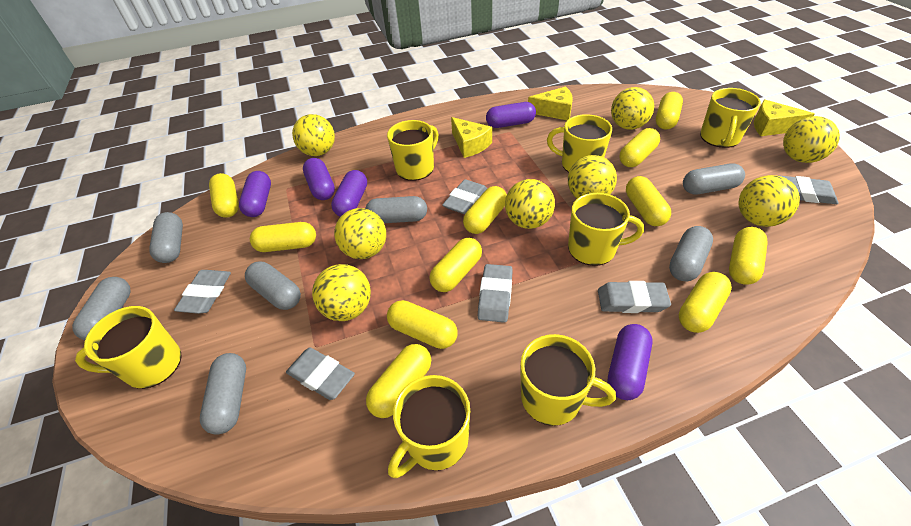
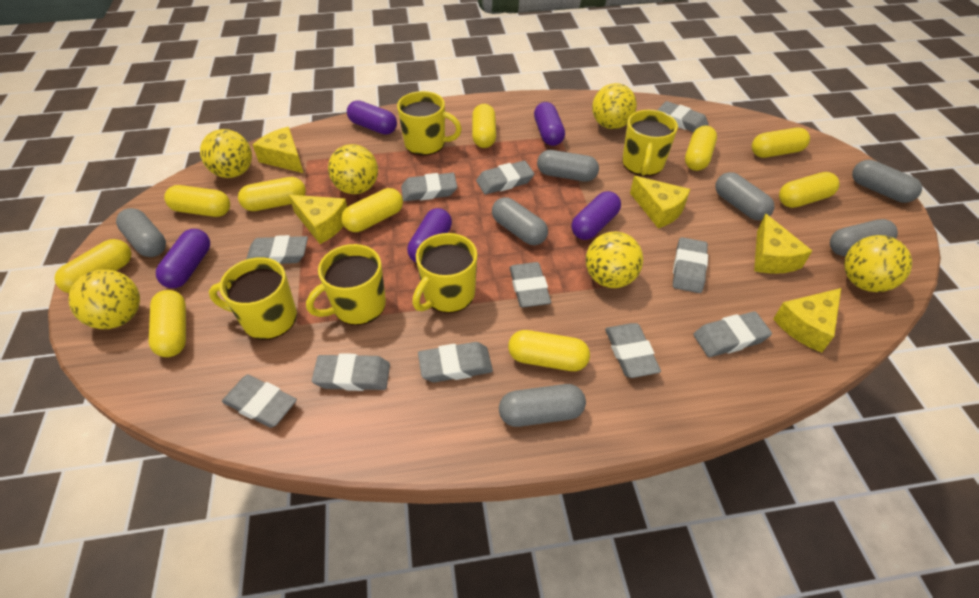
grey eraser: [174,270,231,314] [286,347,355,400] [442,179,487,214] [478,264,513,323] [598,281,671,313] [779,175,838,204] = 6 -> [222,375,297,428] [246,235,308,264] [312,353,390,391] [401,173,457,201] [418,342,493,382] [476,161,534,195] [510,262,551,308] [605,323,661,378] [657,101,709,132] [673,237,708,293] [693,311,772,357] = 11
yellow ball: [292,114,335,156] [312,264,371,321] [334,208,386,259] [505,179,555,229] [568,155,617,198] [611,87,654,130] [739,175,800,227] [783,116,840,163] = 8 -> [69,269,140,329] [200,129,252,178] [328,144,378,194] [586,232,643,288] [592,83,637,129] [844,235,912,292] = 6
yellow capsule: [209,173,239,218] [250,222,316,252] [366,344,431,418] [387,300,458,349] [430,238,482,292] [463,186,507,234] [619,128,660,167] [626,176,671,226] [656,92,683,130] [679,272,732,333] [729,227,768,285] = 11 -> [54,239,132,293] [149,290,186,357] [164,185,230,217] [238,177,306,211] [341,188,403,232] [472,104,496,148] [508,330,590,371] [685,126,717,171] [752,128,810,158] [779,172,840,208] = 10
yellow cheese: [451,117,492,158] [528,87,573,120] [754,100,814,136] = 3 -> [253,127,303,173] [289,195,347,244] [630,176,690,228] [754,213,812,274] [773,288,841,352] = 5
yellow mug: [75,306,182,389] [387,120,438,181] [388,375,470,478] [520,334,616,426] [547,114,612,173] [568,193,644,266] [700,88,761,148] = 7 -> [209,257,297,340] [306,244,386,325] [397,91,462,156] [412,233,477,313] [622,110,678,176] = 5

